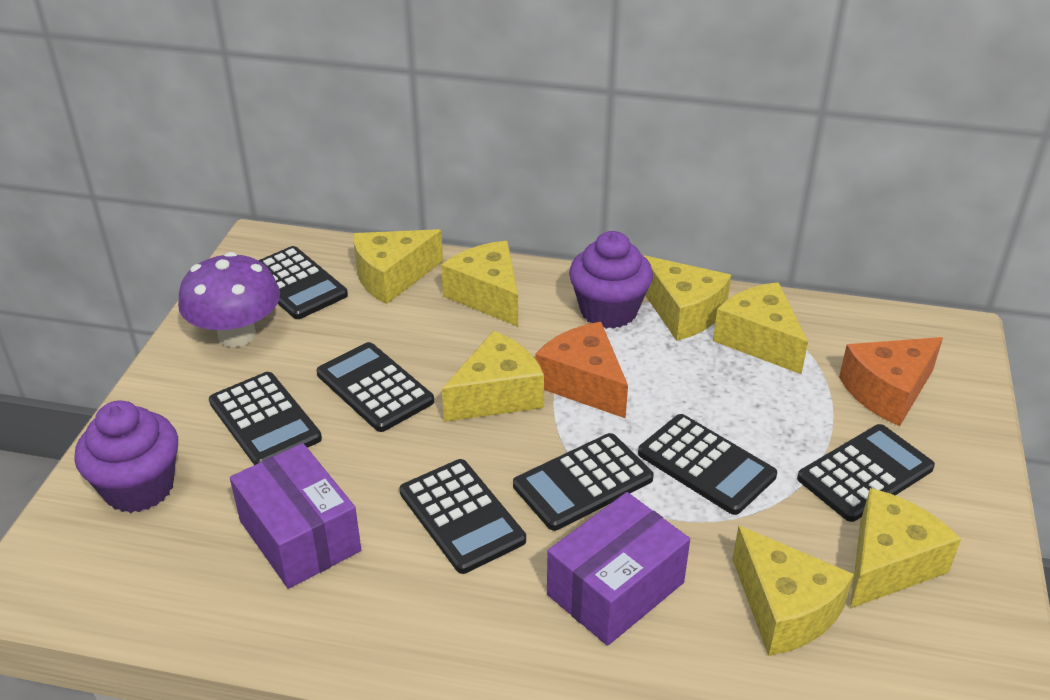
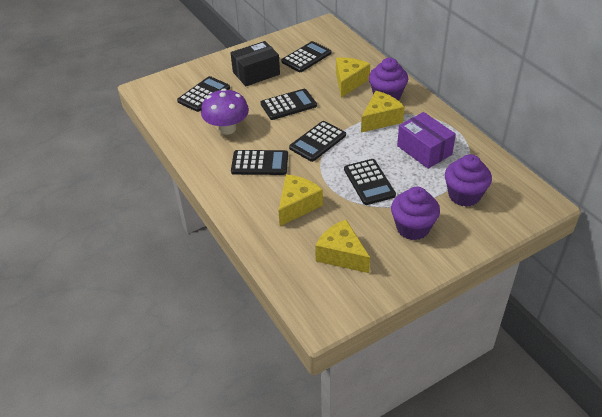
black box: none = 0 -> [230,41,280,86] = 1
black calculator: [209,372,322,465] [258,246,348,319] [316,342,434,432] [399,459,526,574] [513,433,654,531] [638,414,777,515] [797,424,935,522] = 7 -> [177,76,230,112] [231,150,288,175] [261,89,317,120] [281,41,331,72] [289,121,346,162] [344,159,396,205] = 6
orange cheese: [535,322,628,418] [839,337,943,426] = 2 -> none = 0
purple box: [230,443,361,589] [547,492,690,646] = 2 -> [397,112,456,169] = 1
purple cupcake: [74,401,178,513] [569,231,653,329] = 2 -> [369,58,408,101] [391,186,440,240] [445,154,492,207] = 3
yellow cheese: [353,229,443,304] [441,241,518,326] [442,331,544,422] [644,255,731,341] [713,282,808,374] [733,525,854,656] [850,488,961,609] = 7 -> [279,175,323,226] [315,220,370,273] [336,57,370,98] [361,91,404,133] = 4

